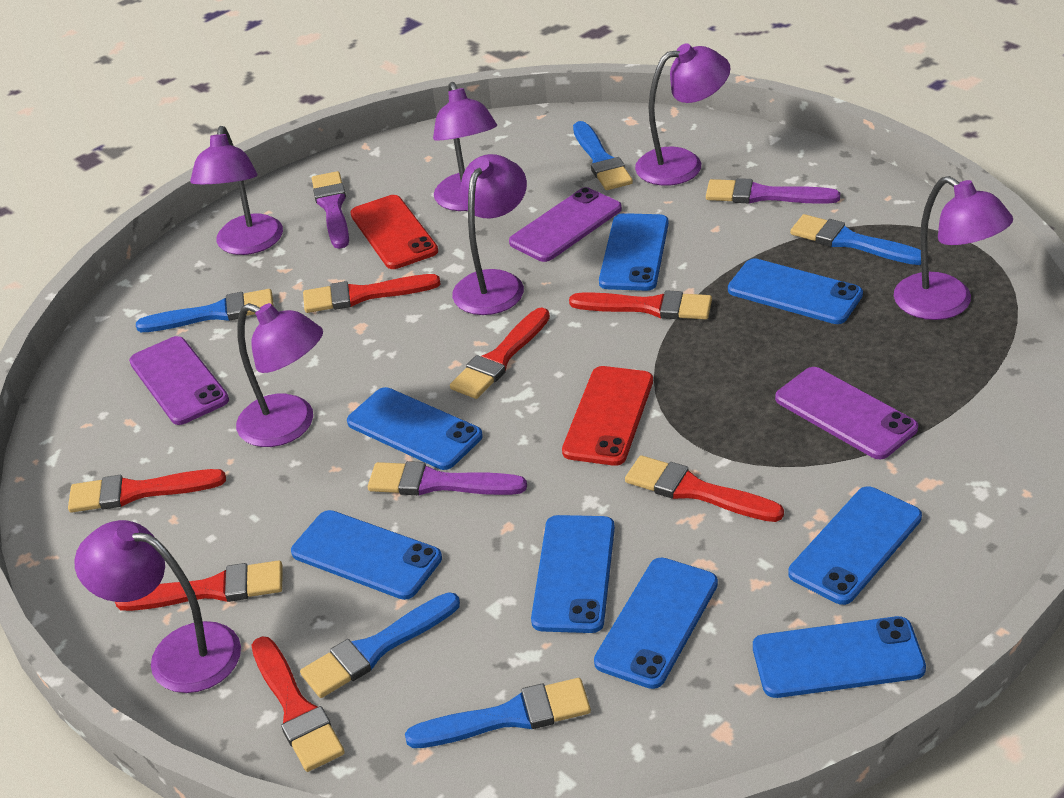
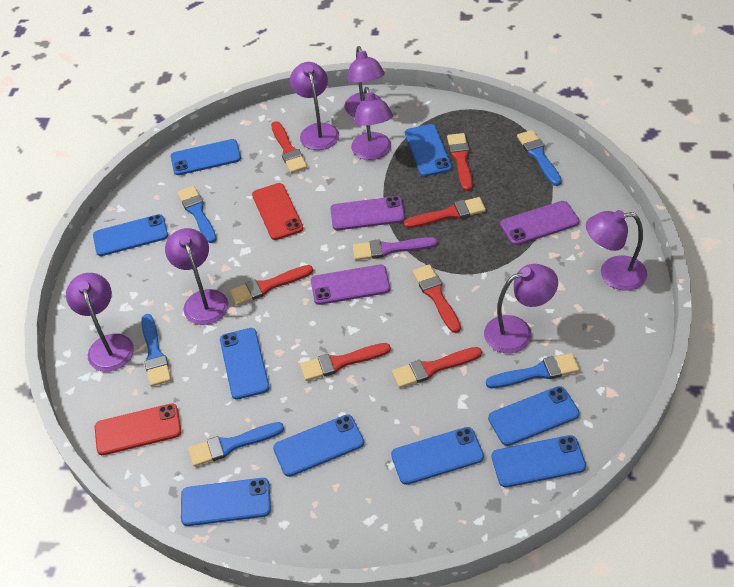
blue phone: [291,510,442,600] [347,387,483,470] [531,515,615,633] [594,557,718,689] [599,213,669,291] [728,258,863,324] [753,616,926,698] [788,486,922,605] = 8 -> [93,214,168,256] [171,139,241,175] [181,478,271,526] [220,328,270,400] [273,414,364,477] [391,427,484,485] [405,124,452,177] [488,386,580,446] [491,435,586,488] = 9
purple brush: [312,171,349,249] [368,461,527,496] [706,178,840,204] = 3 -> [353,237,437,260] = 1

